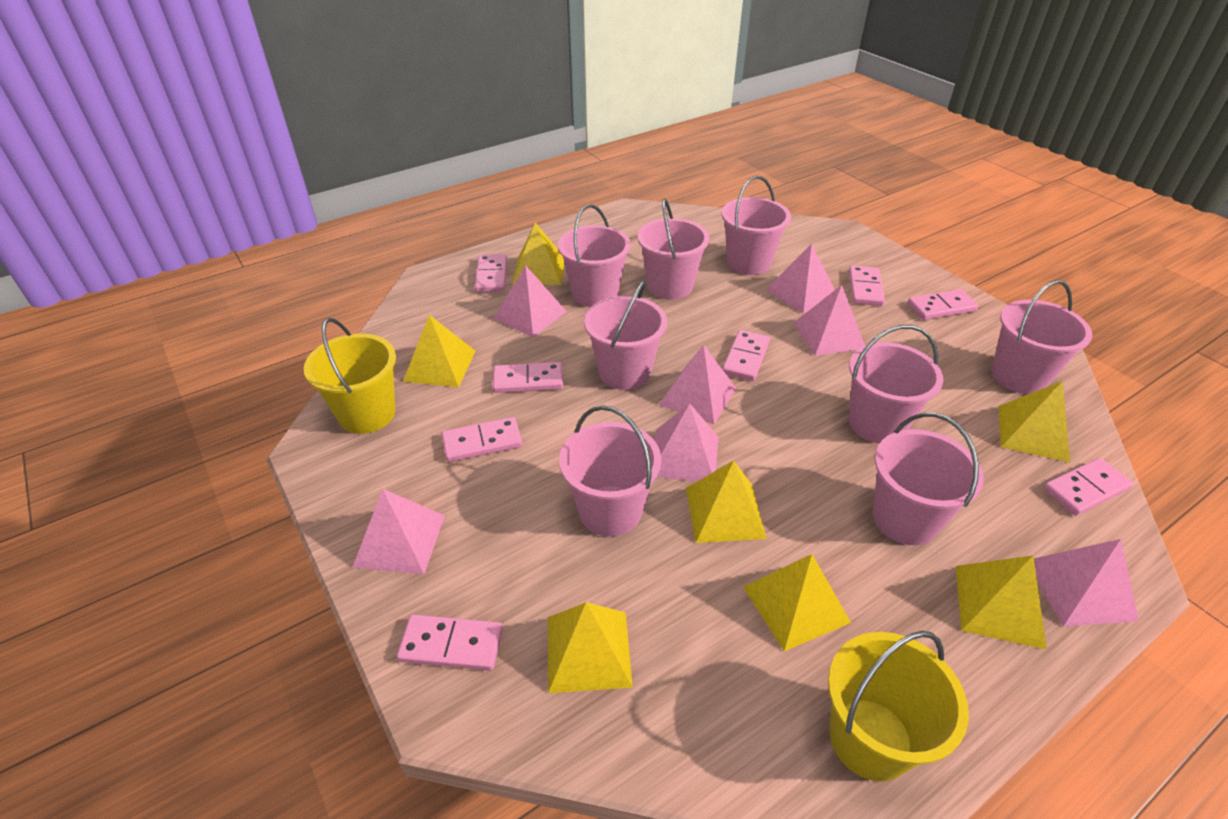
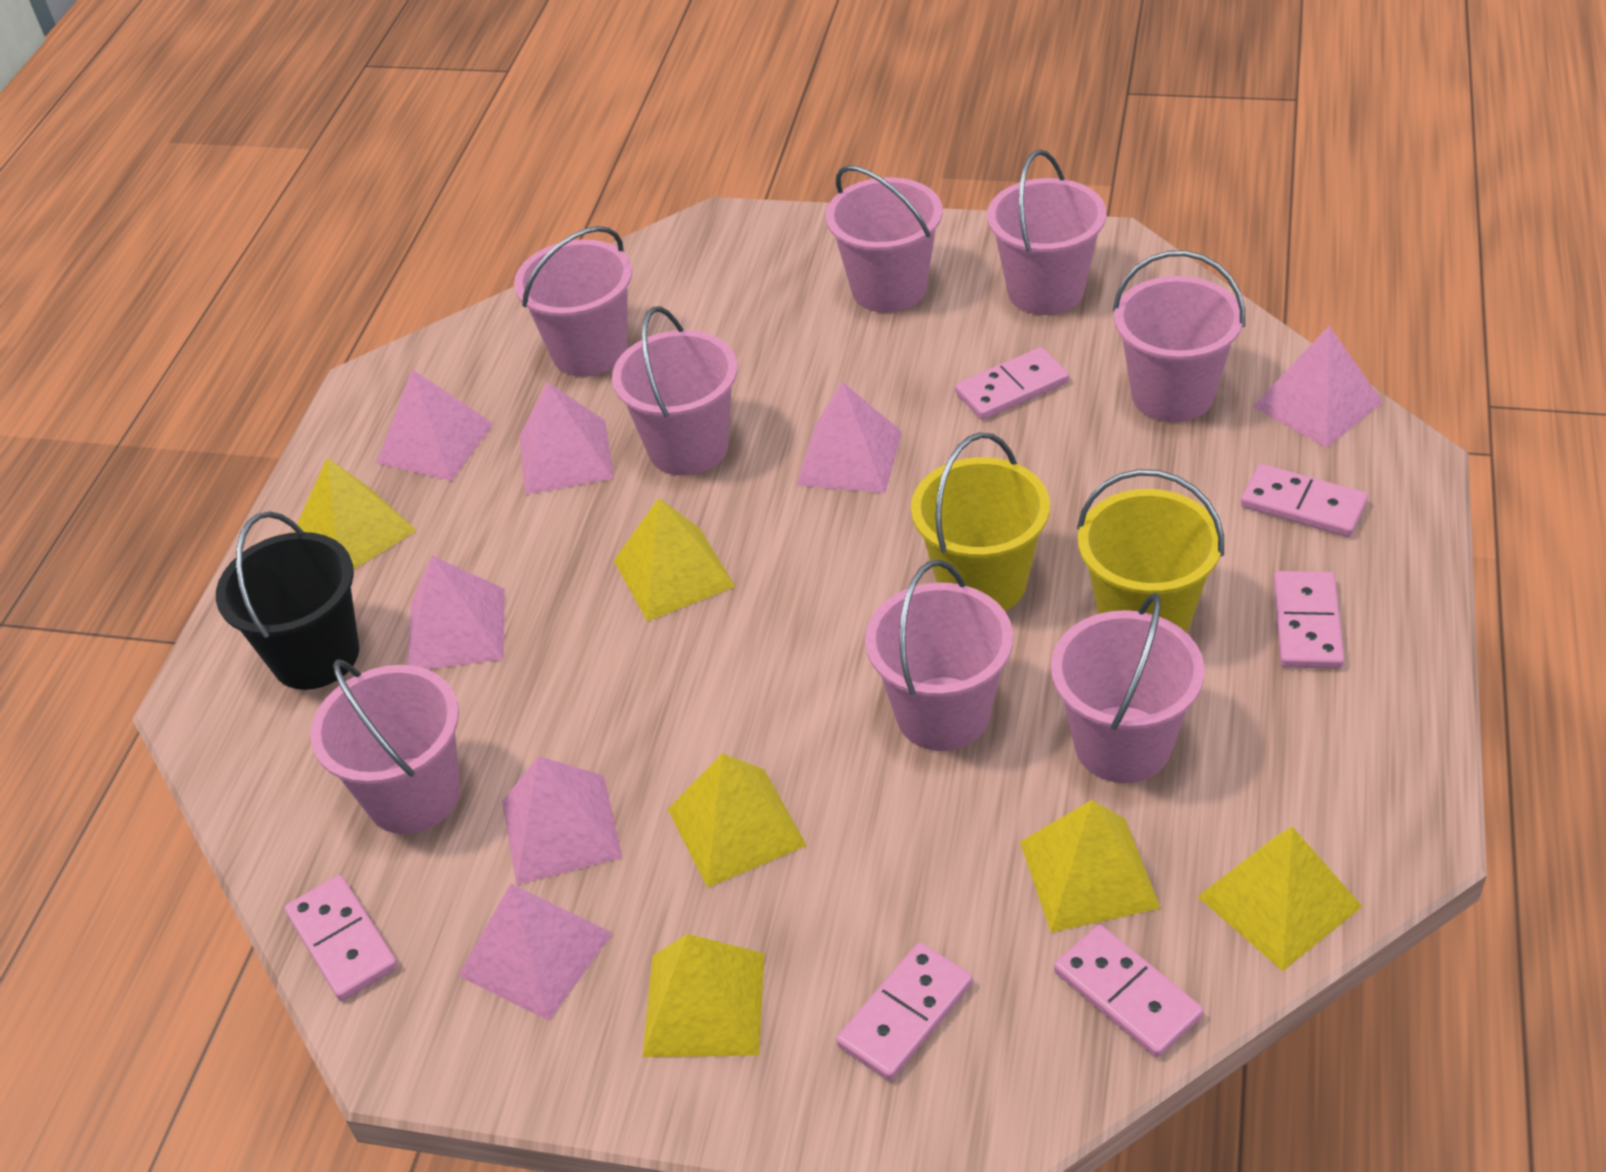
black bucket: none = 0 -> [216,511,359,690] = 1
pink domino: [397,615,503,671] [442,417,522,462] [475,254,507,292] [493,362,563,393] [722,330,770,381] [849,265,885,306] [907,289,979,320] [1043,458,1133,516] = 8 -> [285,875,398,1001] [836,942,973,1081] [955,347,1069,420] [1054,925,1203,1058] [1241,464,1368,537] [1274,571,1344,669] = 6
yellow pyramid: [403,315,475,387] [512,222,565,285] [548,602,633,693] [686,461,767,543] [743,554,851,651] [956,556,1047,650] [999,381,1070,463] = 7 -> [293,458,417,569] [614,498,736,621] [642,934,765,1057] [668,753,807,888] [1020,800,1160,933] [1197,827,1363,971] = 6

